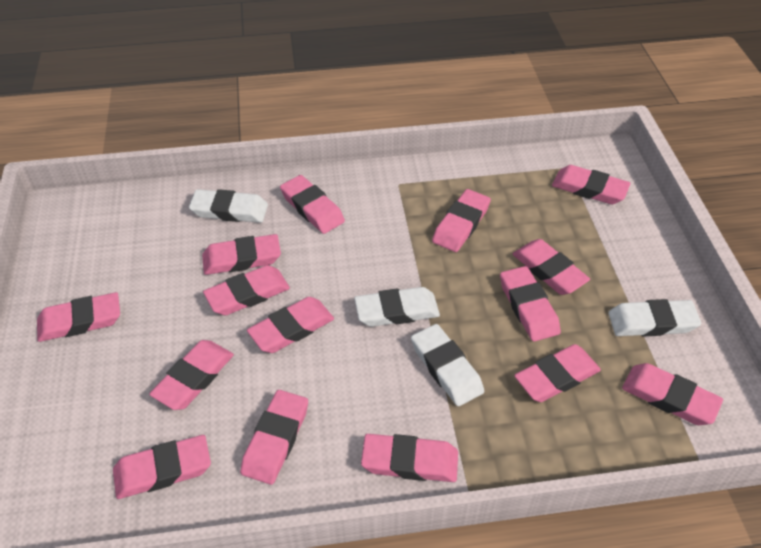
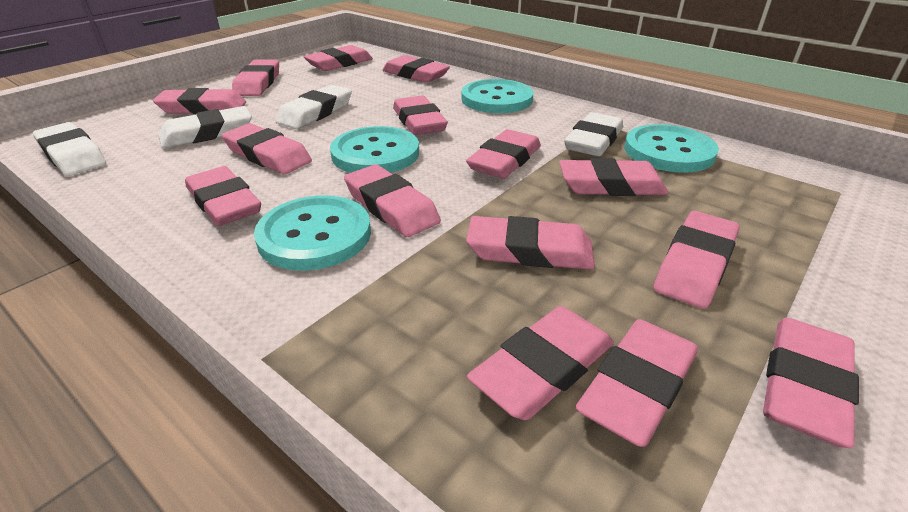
turquoise button: none = 0 -> [254,195,371,271] [330,126,419,173] [461,79,534,113] [625,124,719,173] = 4

